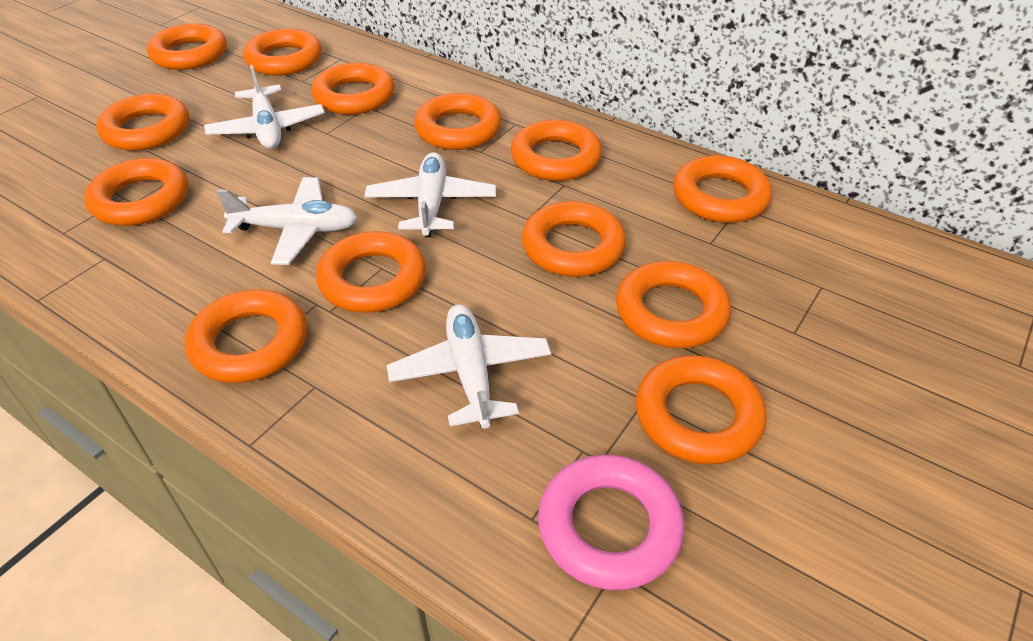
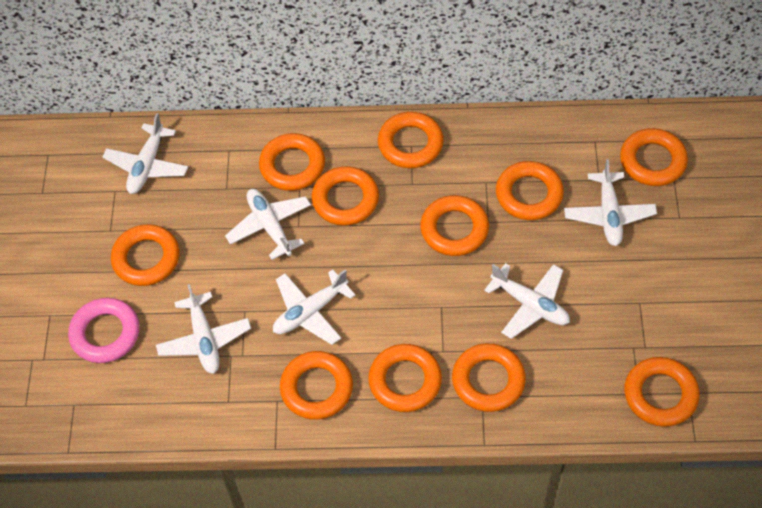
orange ring: [84,158,188,226] [96,94,189,151] [147,24,227,70] [185,290,307,383] [243,29,322,76] [311,62,395,115] [316,231,426,313] [414,93,502,150] [511,120,602,181] [522,201,626,277] [616,261,731,348] [636,355,767,465] [673,155,772,223] = 13 -> [111,224,180,286] [259,133,325,191] [280,351,353,420] [312,166,379,226] [368,344,442,412] [378,112,444,168] [420,195,489,256] [452,343,526,412] [496,161,564,220] [620,128,688,186] [624,357,700,427] = 11
white plane: [204,65,325,149] [216,177,358,265] [364,152,496,238] [387,304,551,429] = 4 -> [102,113,188,194] [156,284,251,374] [225,189,311,260] [273,269,355,345] [484,263,570,339] [564,159,657,246] = 6

